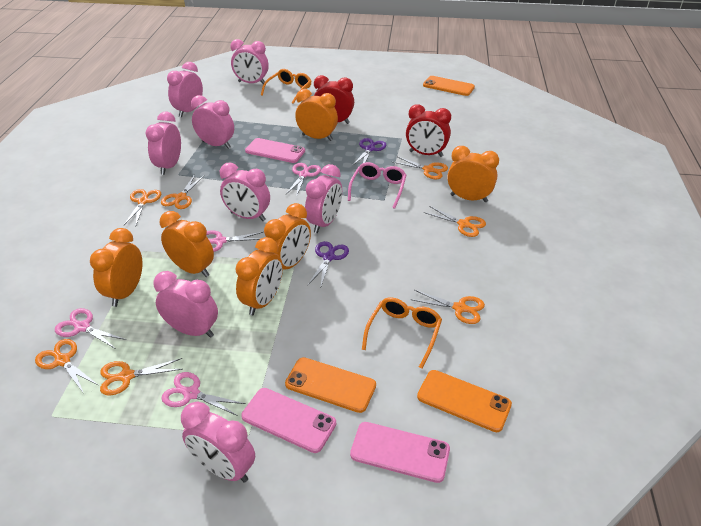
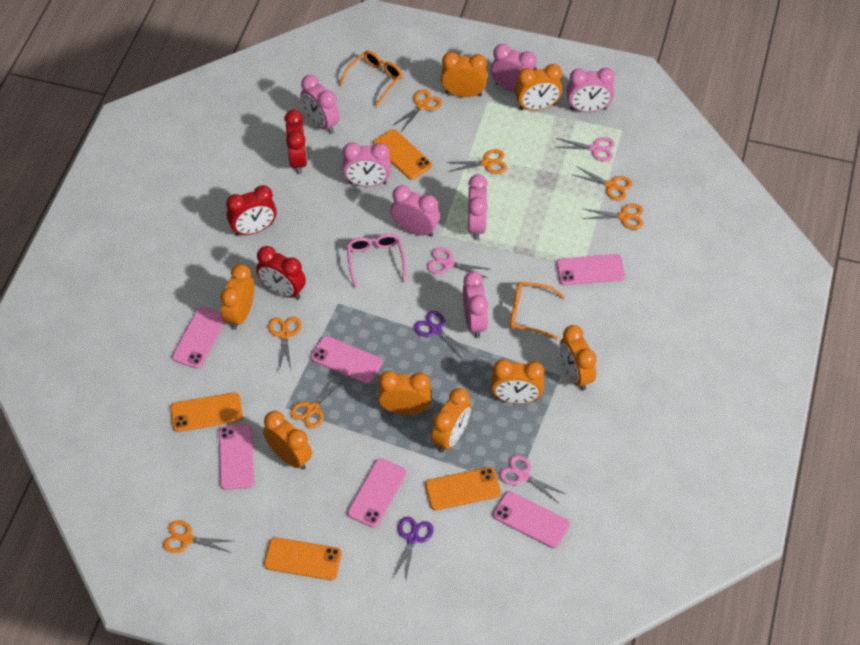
orange clock: [90,228,143,307] [160,211,214,277] [235,237,283,315] [264,203,311,269] [295,89,338,141] [447,146,499,202] = 6 -> [220,264,254,330] [263,411,312,470] [378,371,432,415] [431,388,471,453] [441,52,487,97] [491,359,544,404] [515,64,562,111] [560,325,597,391] = 8
orange phone: [285,357,376,413] [417,370,512,432] [423,76,475,96] = 3 -> [170,393,243,432] [264,537,342,580] [373,129,432,180] [425,467,501,510] = 4
pink clock: [146,111,181,175] [153,271,218,338] [167,62,203,117] [181,401,255,483] [191,95,234,149] [220,163,270,221] [230,39,269,84] [305,164,342,233] = 8 -> [300,75,340,134] [343,143,391,187] [391,185,440,237] [463,271,488,338] [468,174,488,240] [491,44,537,92] [567,68,615,112] = 7
pink phone: [241,388,336,453] [245,138,305,163] [350,422,450,483] = 3 -> [172,307,225,369] [219,424,255,490] [311,336,383,384] [347,458,406,528] [493,491,570,548] [557,254,625,285] = 6
pink scissors: [55,308,126,349] [161,372,246,416] [206,230,263,252] [286,163,321,197] = 4 -> [427,248,489,278] [500,455,565,503] [554,137,615,162] = 3
red clock: [314,75,354,124] [406,104,451,157] = 2 -> [226,185,276,236] [256,246,306,299] [284,110,307,174] = 3

